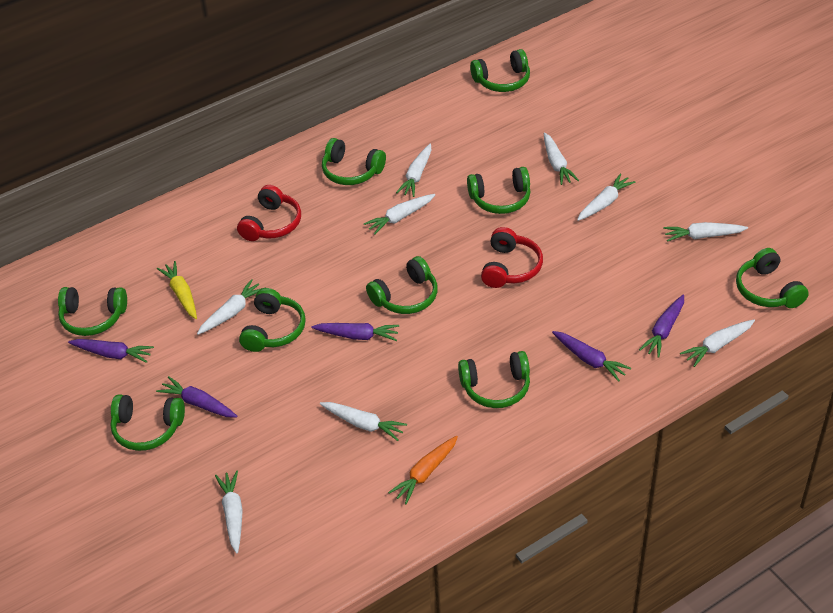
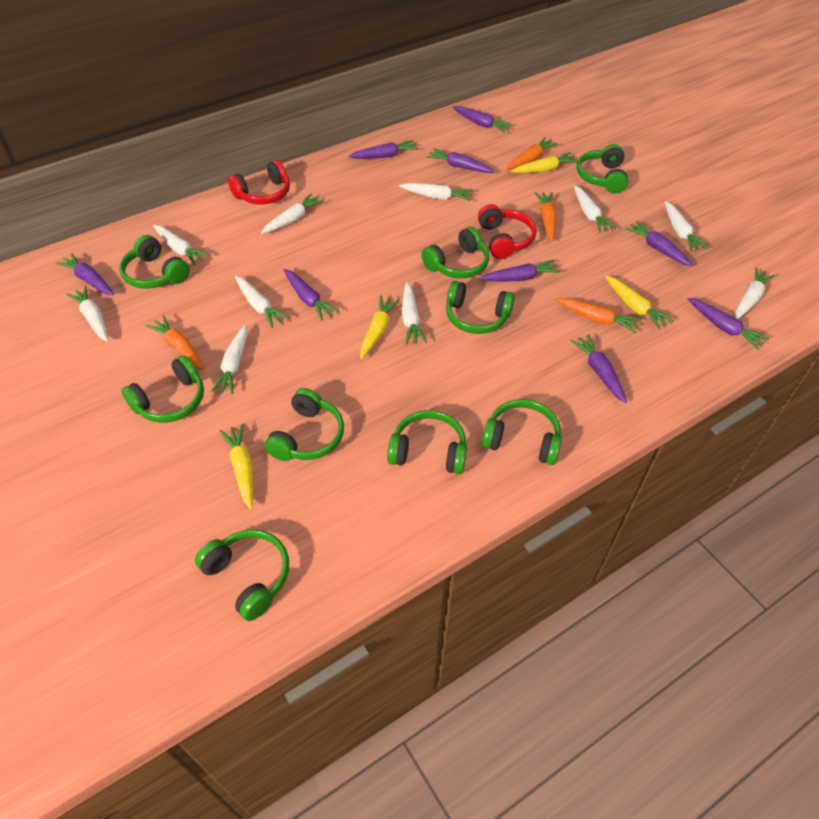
orange carrot: [388,436,458,504] = 1 -> [146,315,205,370] [506,137,558,170] [535,192,556,241] [555,298,641,333] = 4
purple carrot: [68,339,154,363] [156,376,238,417] [311,323,399,341] [552,331,631,382] [639,295,684,358] = 5 -> [55,253,114,295] [284,269,339,321] [348,140,418,158] [426,148,495,173] [452,106,513,133] [479,260,560,282] [570,334,627,403] [625,221,693,267] [688,298,769,350] = 9
white carrot: [197,279,266,335] [215,471,243,553] [320,402,407,441] [364,194,435,235] [396,144,431,197] [544,132,579,185] [577,174,636,221] [663,222,748,242] [680,320,755,367] = 9 -> [66,286,108,342] [153,225,210,266] [210,324,248,394] [235,276,289,328] [261,194,324,234] [399,183,473,201] [402,282,427,345] [574,185,616,233] [665,201,708,252] [735,268,775,319] = 10
yellow carrot: [157,261,197,319] = 1 -> [219,424,253,509] [360,295,400,359] [511,152,578,173] [605,276,674,330] = 4

